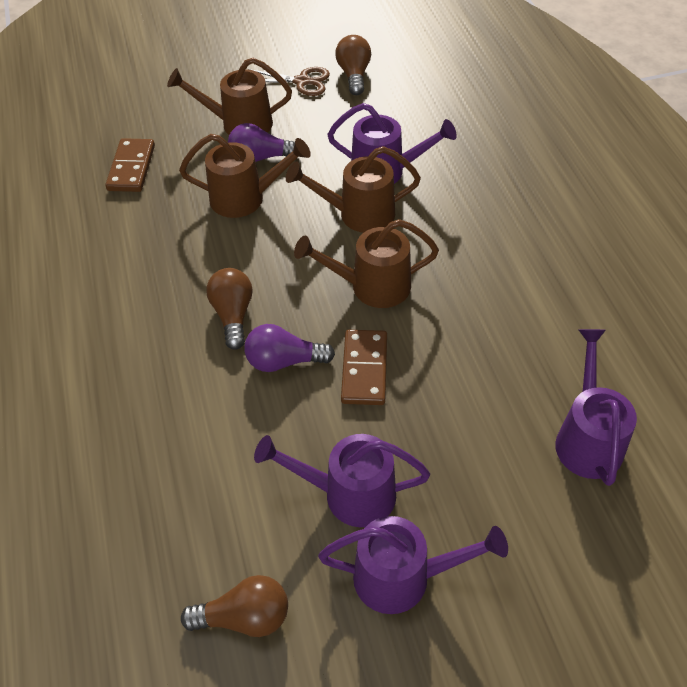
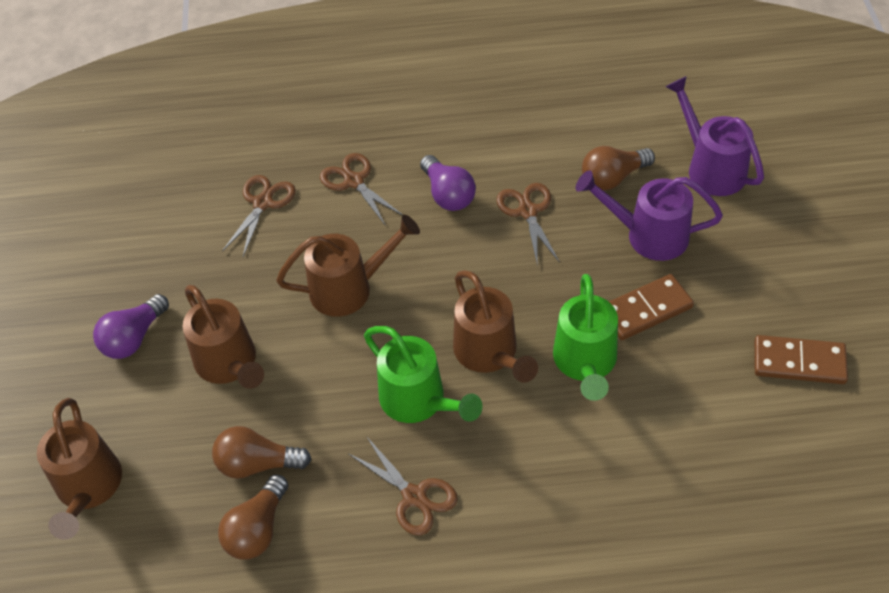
brown scissors: [248,67,330,96] = 1 -> [222,175,296,256] [320,153,403,226] [348,436,458,535] [497,183,560,267] = 4
green watering can: none = 0 -> [364,326,482,423] [553,274,618,401] = 2
purple watering can: [254,434,430,527] [318,516,508,614] [327,103,457,184] [555,329,637,486] = 4 -> [576,170,723,261] [666,76,764,196] = 2

